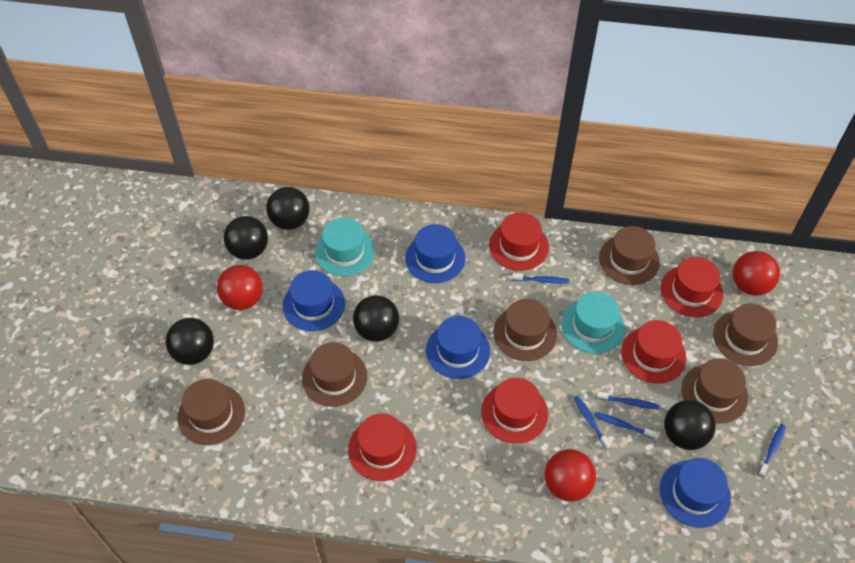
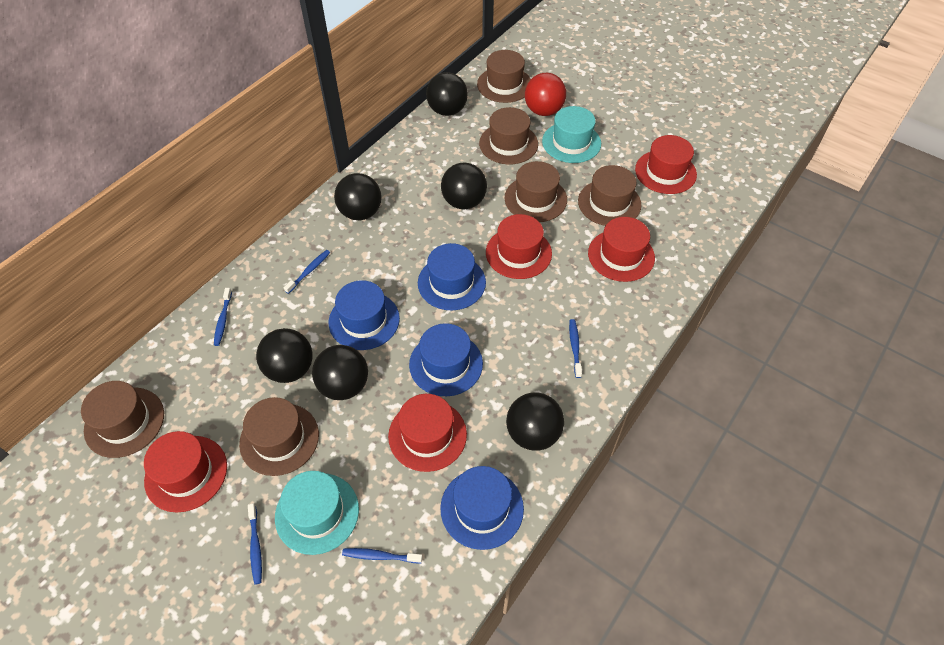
black ball: [166,318,214,365] [224,216,268,260] [266,187,309,230] [353,295,399,342] [664,400,716,450] = 5 -> [256,328,313,383] [312,345,368,400] [334,173,382,220] [426,72,468,116] [441,163,487,209] [506,392,564,451] = 6
red ball: [217,265,263,310] [545,449,596,502] [733,251,780,296] = 3 -> [525,73,566,116] = 1

